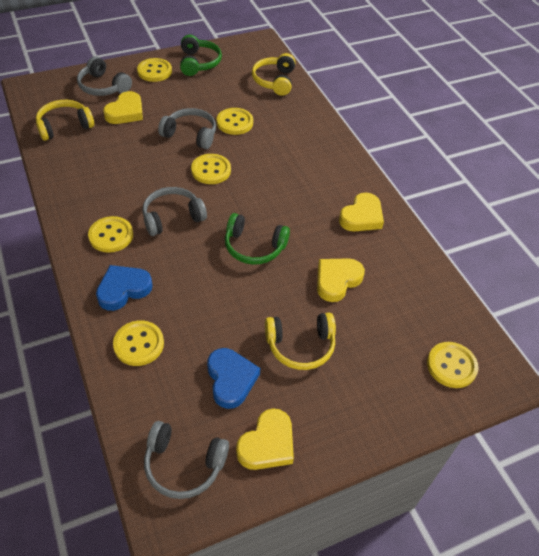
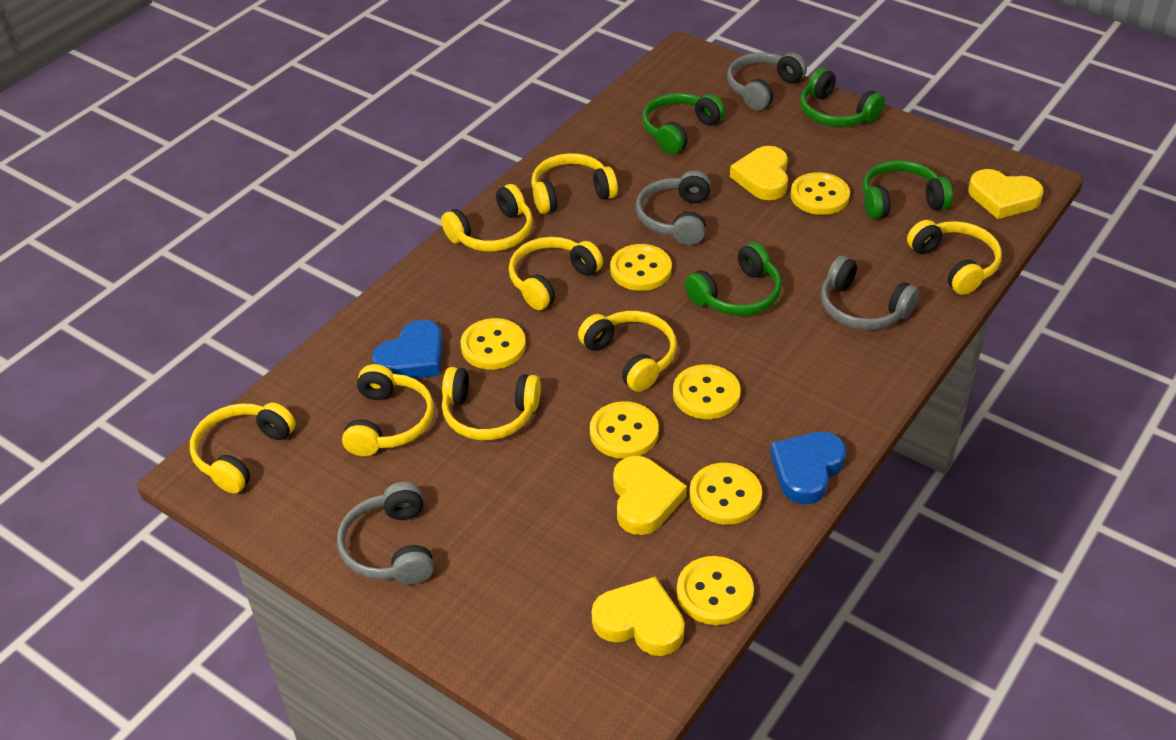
green headphones: [180,35,222,76] [225,213,290,265] = 2 -> [642,93,725,154] [685,242,782,316] [800,68,885,127] [863,160,953,219] = 4
yellow button: [88,216,133,253] [113,320,164,366] [137,58,172,82] [191,154,231,184] [217,108,253,135] [427,342,478,388] = 6 -> [460,318,526,370] [590,401,659,459] [610,244,672,291] [673,364,741,419] [677,556,754,625] [689,463,762,525] [790,172,850,215] = 7
yellow headphones: [36,100,94,141] [252,53,296,96] [265,313,336,370] = 3 -> [190,403,296,494] [342,364,434,456] [441,184,533,251] [442,367,541,440] [509,237,603,310] [531,153,618,214] [578,311,677,392] [907,220,1002,295] = 8

